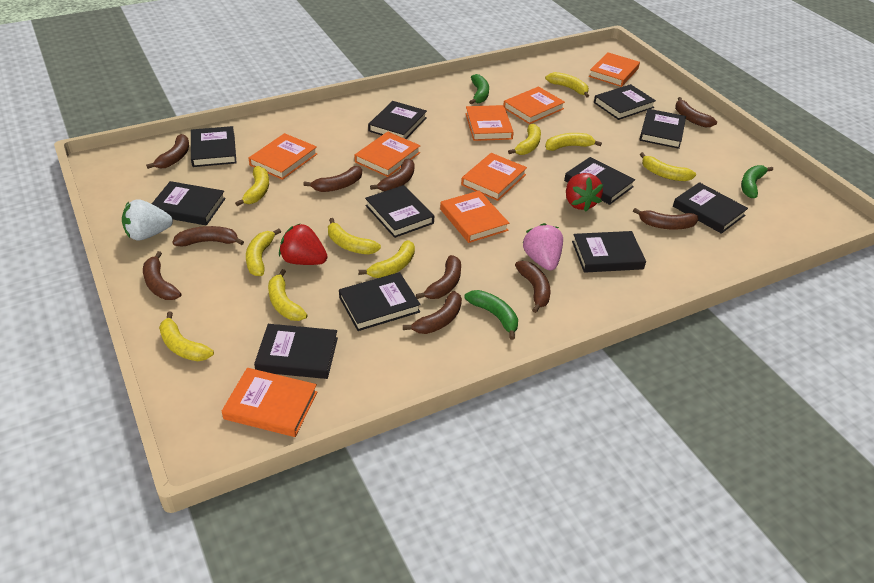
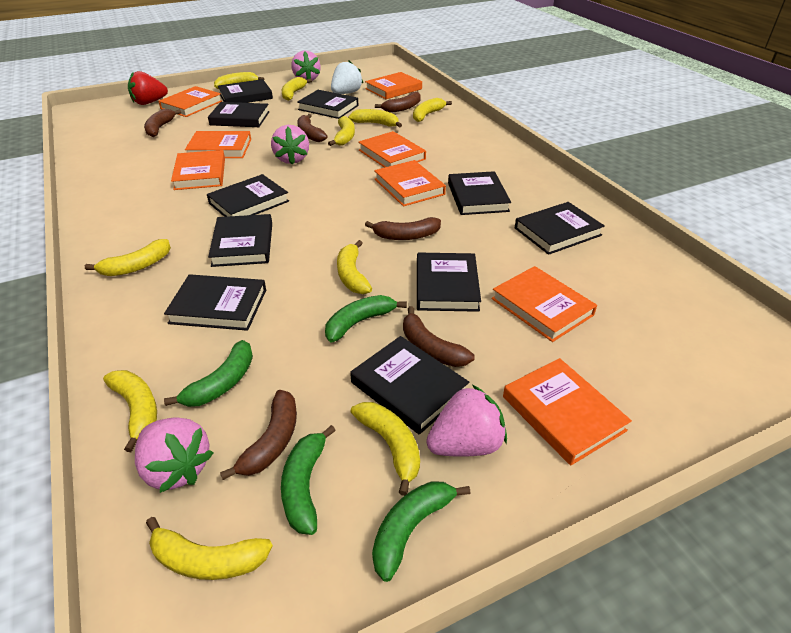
black book: [152,181,226,226] [191,126,237,167] [254,324,338,379] [339,272,421,331] [365,185,434,238] [368,101,427,139] [564,157,635,205] [572,231,646,273] [594,84,656,120] [639,109,686,149] [673,182,748,234] = 11 -> [164,274,266,331] [207,174,289,217] [208,102,270,127] [208,214,272,267] [218,79,273,103] [297,90,359,119] [350,336,469,435] [417,253,481,312] [448,171,511,215] [515,202,605,255] = 10
brown banana: [143,251,181,300] [146,134,189,169] [172,226,244,247] [303,166,362,192] [370,159,415,191] [403,291,462,334] [416,255,461,299] [515,261,551,313] [633,208,698,230] [675,97,717,128] = 10 -> [144,109,181,137] [220,390,297,480] [297,114,328,142] [365,217,441,240] [375,92,421,113] [403,306,475,367] = 6
green banana: [464,290,518,340] [469,74,489,104] [741,165,773,198] = 3 -> [164,340,253,407] [281,425,336,535] [325,295,407,342] [372,481,470,582] = 4
pink strawberry: [523,223,563,270] = 1 -> [135,417,213,493] [271,125,309,165] [291,50,320,81] [426,385,507,457] = 4
red strawberry: [279,223,328,265] [566,173,603,212] = 2 -> [128,71,168,105] = 1

